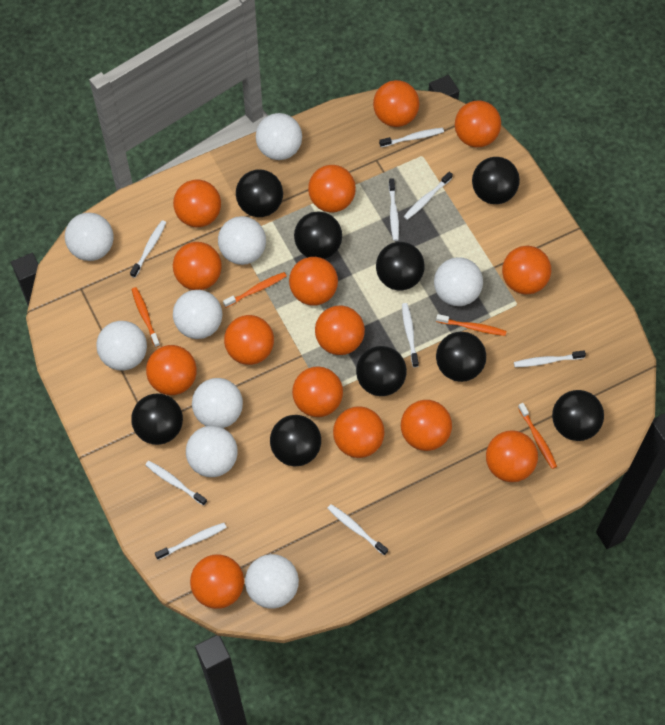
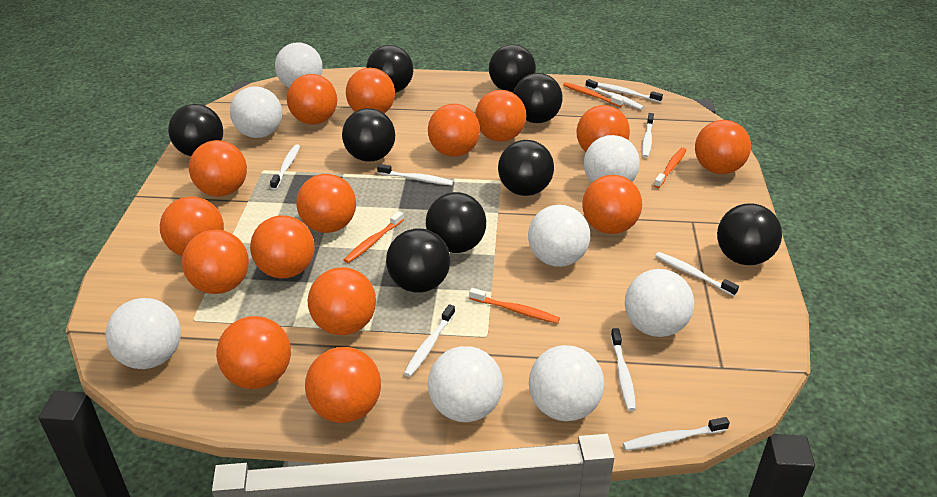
white ball: [65,213,113,261] [96,321,147,371] [173,290,222,339] [186,426,238,477] [192,378,243,428] [218,216,266,265] [245,554,299,609] [256,113,302,160] [434,257,483,306] = 9 -> [106,298,181,369] [230,86,282,138] [275,42,323,88] [428,346,503,422] [528,205,590,267] [529,345,604,421] [584,135,640,183] [625,269,694,337] = 8

